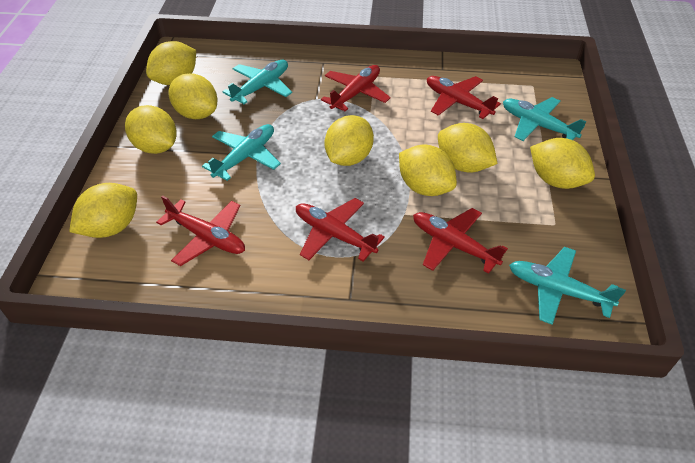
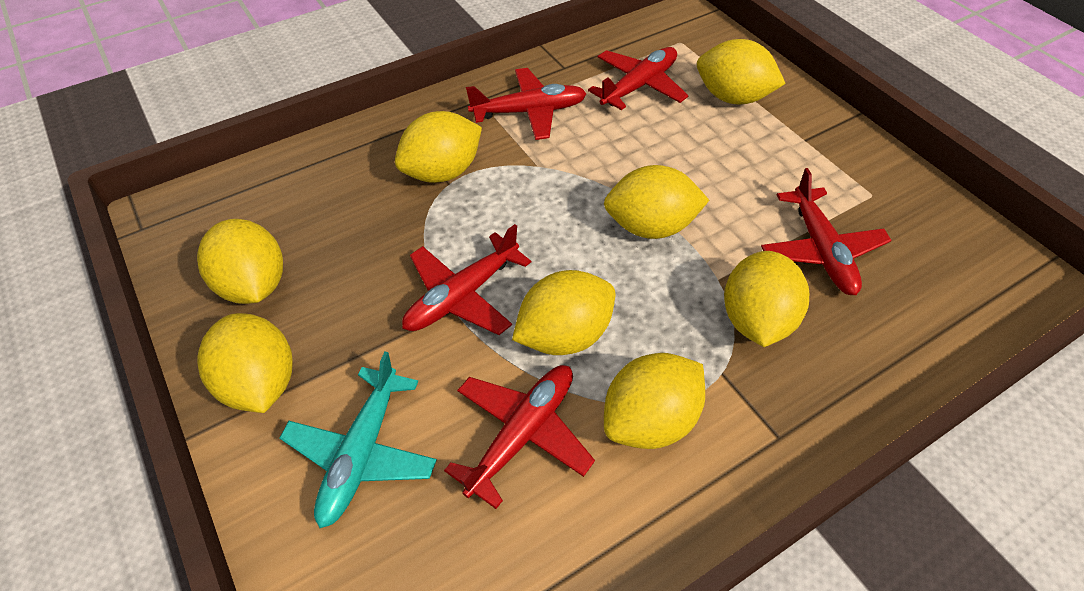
turquoise plane: [202,124,281,181] [223,60,292,104] [503,97,586,141] [509,247,626,325] = 4 -> [280,352,437,528] = 1

